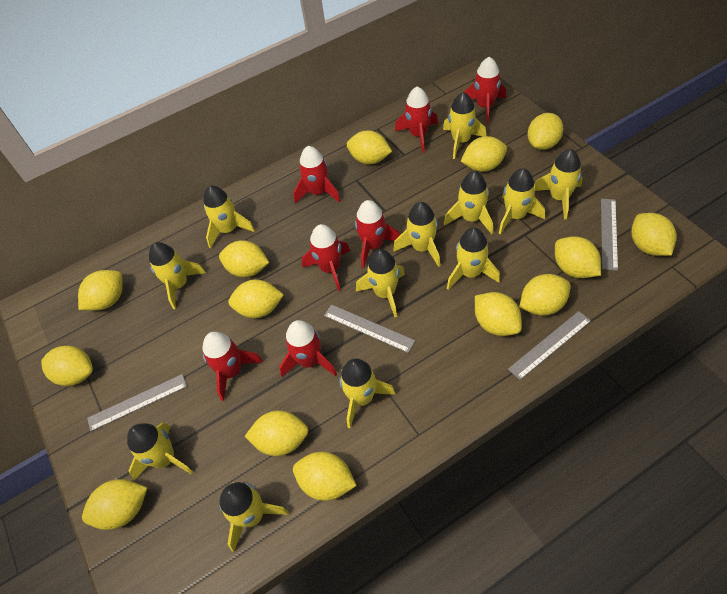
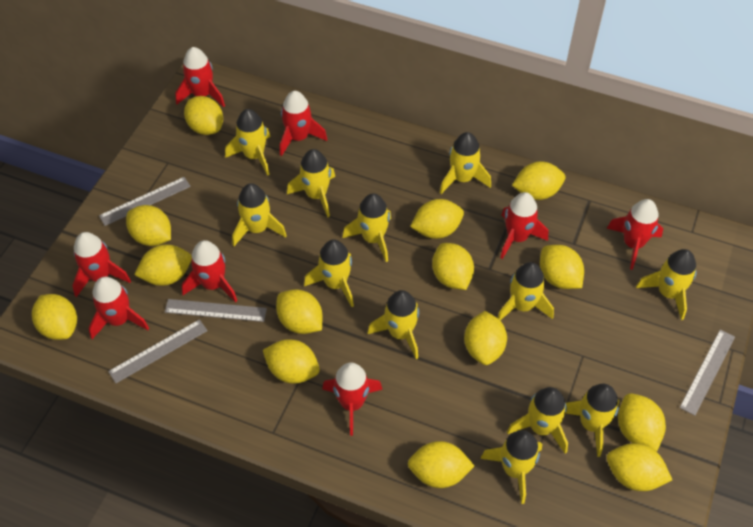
red rocket: [202,332,263,401] [279,320,337,377] [293,146,341,203] [302,224,350,291] [355,200,400,268] [395,86,438,153] [464,57,506,123] = 7 -> [72,232,131,297] [89,277,149,339] [175,47,225,107] [182,240,237,302] [280,91,327,156] [322,362,383,436] [500,192,548,259] [607,199,663,270] = 8

